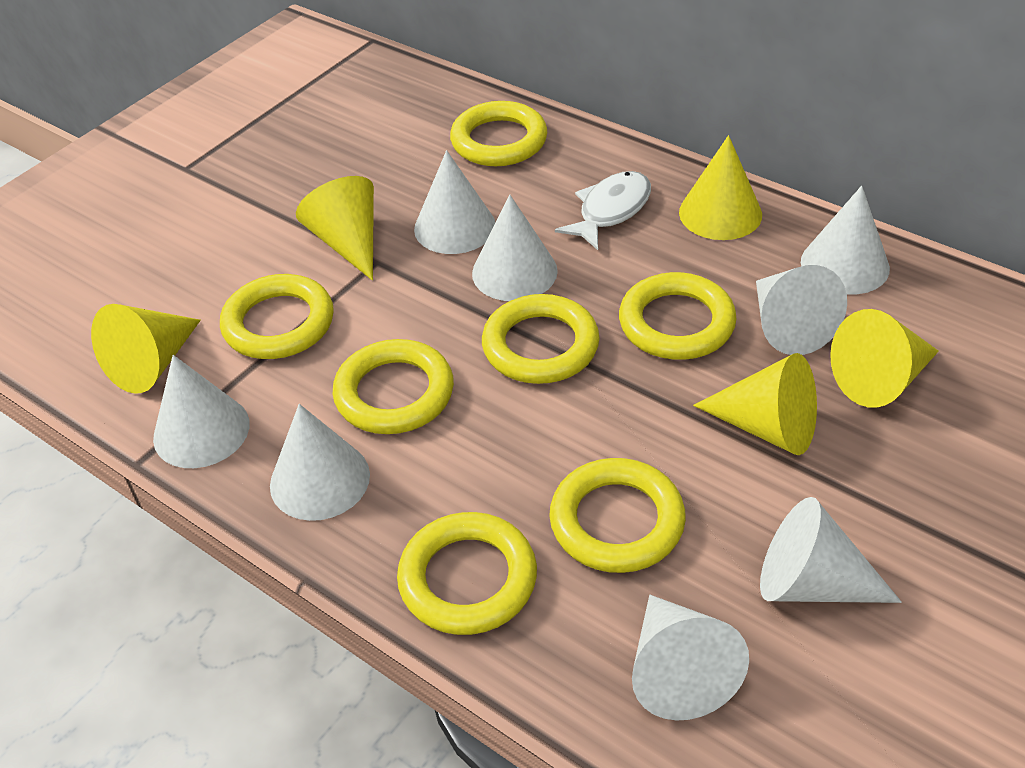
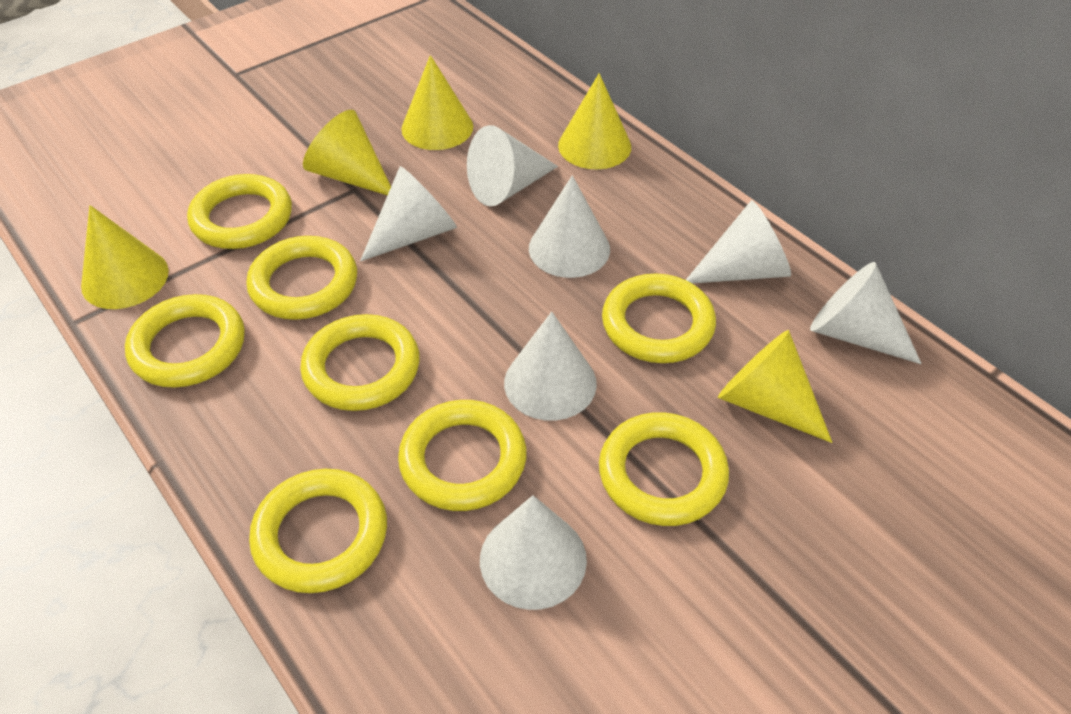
white cone: [153,355,250,468] [270,404,370,521] [414,150,495,254] [472,194,558,301] [632,595,749,721] [756,265,847,355] [760,497,902,603] [801,186,890,295] = 8 -> [360,166,457,261] [467,125,558,206] [480,495,587,610] [504,312,597,421] [529,175,610,278] [686,200,791,284] [810,262,922,364] = 7
white fish: [555,171,651,250] = 1 -> none = 0
yellow ring: [220,274,334,359] [332,339,454,434] [397,512,537,635] [450,101,547,166] [482,294,599,384] [549,458,686,573] [619,272,737,360] = 7 -> [125,294,245,388] [187,174,292,249] [246,236,357,320] [249,469,387,593] [300,314,420,411] [398,400,527,511] [599,412,729,526] [602,274,716,363] = 8

